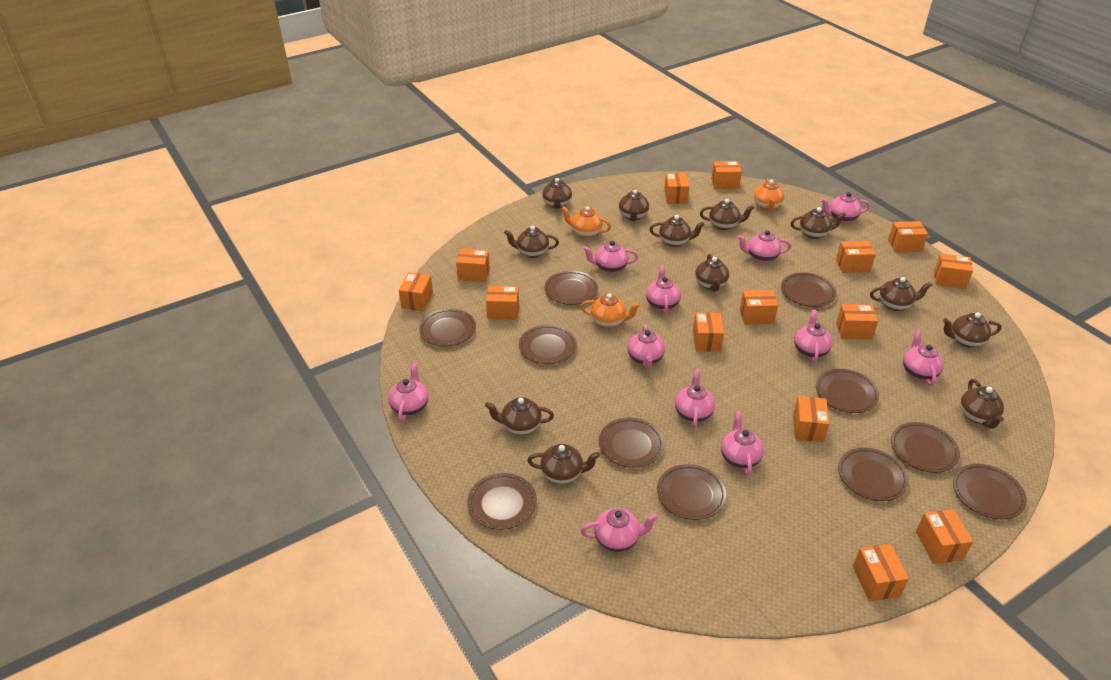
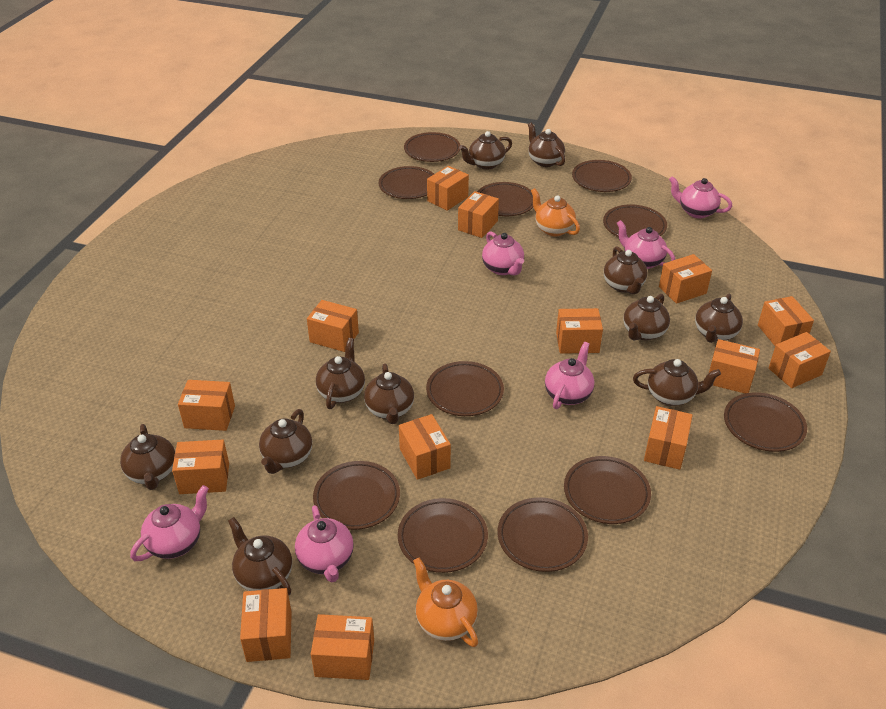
brown teapot: [485,397,554,435] [504,226,559,258] [527,444,600,484] [542,177,572,209] [619,188,649,221] [650,215,705,247] [695,254,729,292] [700,199,754,230] [791,207,846,239] [870,277,932,311] [943,313,1001,348] [960,379,1004,429] = 12 -> [120,424,175,490] [228,517,292,596] [259,409,312,474] [316,338,365,409] [364,363,414,424] [459,131,512,170] [528,123,565,167] [604,246,647,294] [623,294,670,340] [633,359,721,406] [695,294,743,343] = 11
orange teapot: [561,206,611,238] [580,293,640,328] [754,179,784,210] = 3 -> [413,557,478,647] [531,188,580,236] = 2
pink teapot: [388,363,428,422] [580,508,659,552] [583,241,638,274] [628,324,665,369] [646,265,681,314] [675,369,715,428] [721,411,764,476] [737,230,791,263] [794,310,833,363] [821,192,870,223] [903,330,944,385] = 11 -> [130,485,209,561] [295,505,354,582] [482,231,524,275] [545,342,594,409] [617,220,675,269] [669,176,732,219] = 6

